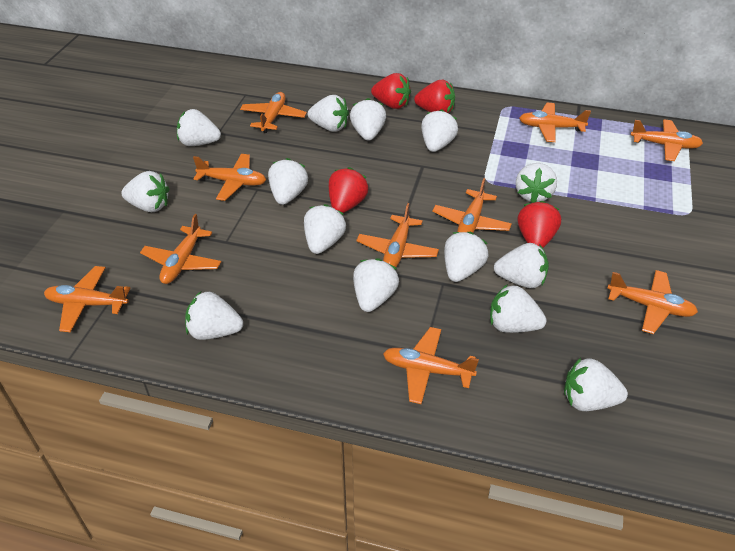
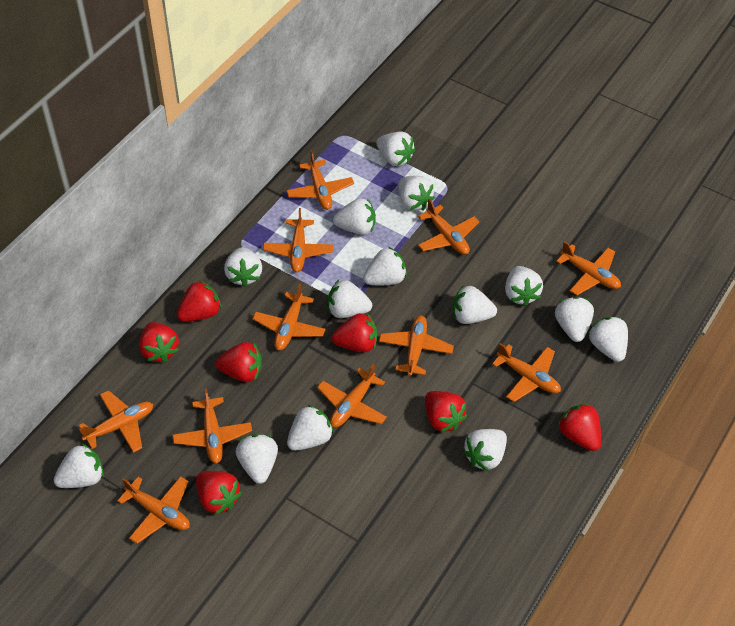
orange plane: [44,266,130,332] [140,214,221,284] [193,154,266,201] [240,92,307,133] [356,203,439,267] [383,327,479,404] [432,178,512,233] [519,103,591,142] [608,270,698,334] [630,119,703,161] = 10 -> [79,390,153,453] [118,476,190,544] [173,388,252,464] [252,283,325,350] [263,208,334,272] [286,150,354,210] [317,363,387,428] [379,315,454,376] [418,199,479,255] [492,343,561,402] [556,241,621,295] = 11
red strawberry: [329,167,368,213] [371,73,411,109] [414,80,455,113] [517,201,561,248] = 4 -> [139,322,179,362] [177,280,221,322] [196,471,242,515] [215,342,262,382] [332,313,377,352] [425,391,467,432] [558,403,601,451] = 7

